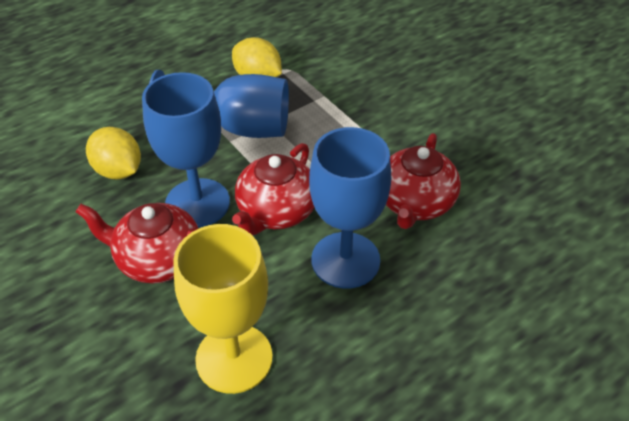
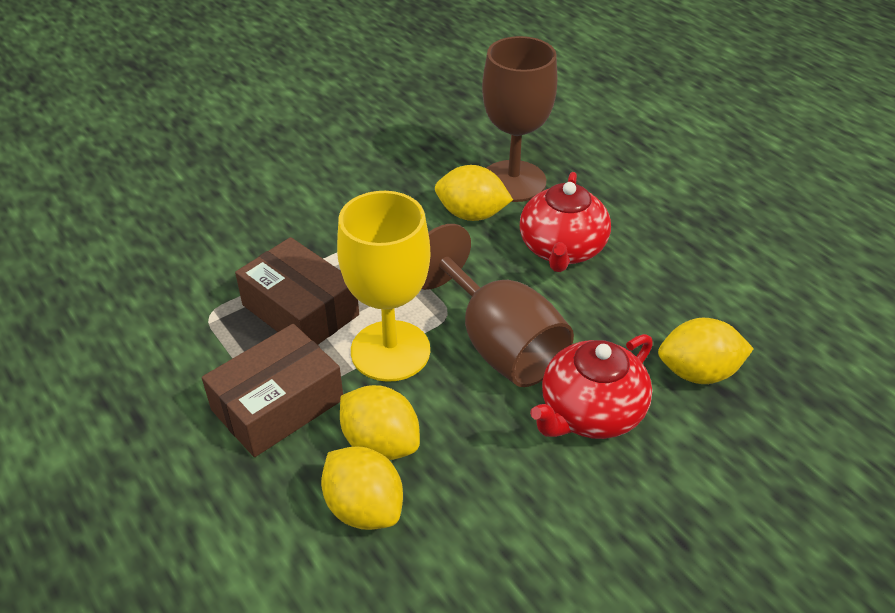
blue goblet: [142,72,230,228] [149,70,289,138] [309,127,391,289] = 3 -> none = 0
brown box: none = 0 -> [202,324,343,457] [235,237,359,345] = 2
brown goblet: none = 0 -> [422,224,574,387] [482,36,558,202] = 2
red teapot: [76,203,199,284] [232,143,314,235] [386,133,461,229] = 3 -> [520,172,611,272] [530,334,653,439] = 2
yellow lemon: [86,127,141,180] [232,37,282,77] = 2 -> [321,447,403,530] [340,385,420,460] [435,165,513,221] [658,318,754,384] = 4

